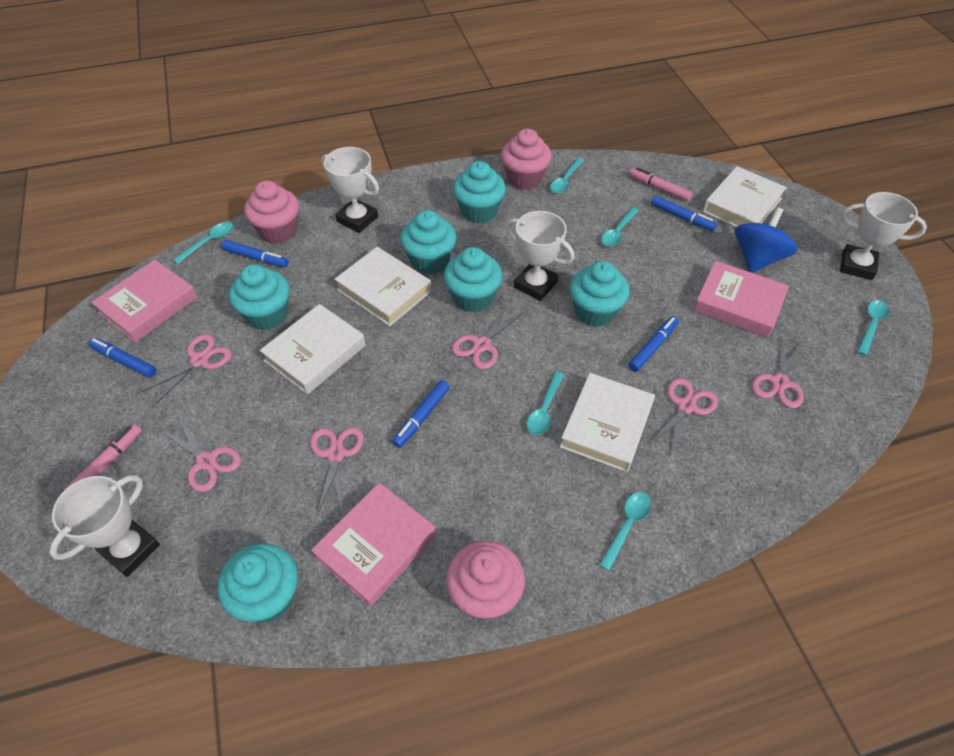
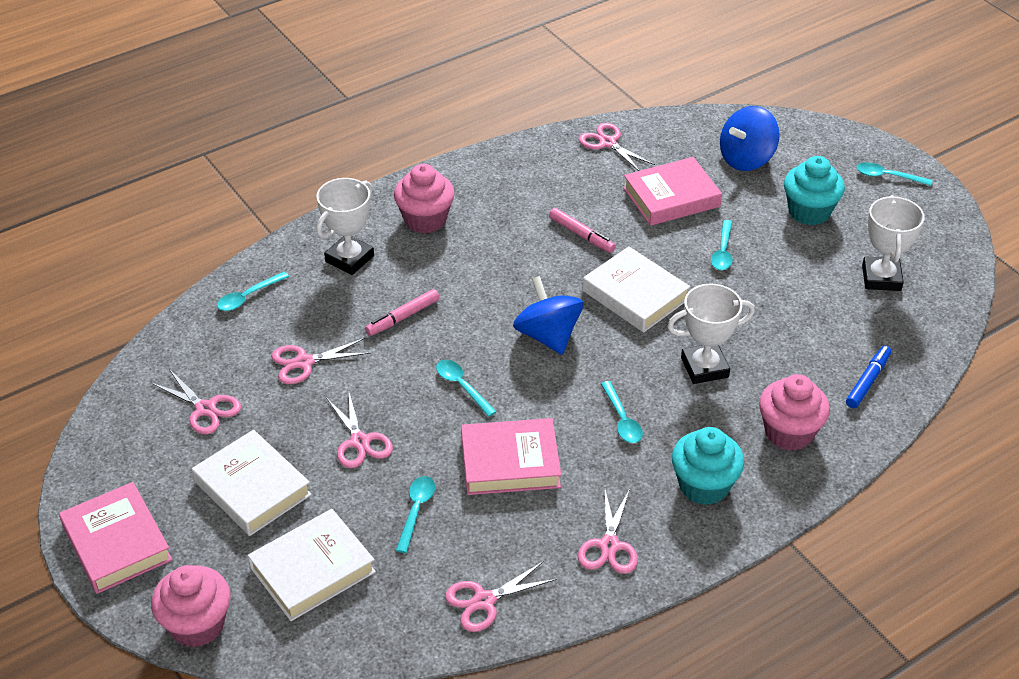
blue marker: [89,338,156,378] [222,240,289,267] [392,380,450,448] [628,316,679,372] [651,196,717,231] = 5 -> [846,345,891,408] = 1
blue spinning top: [734,207,797,273] = 1 -> [513,276,584,354] [720,106,780,171] = 2
turquoise cupcake: [218,544,298,623] [229,264,290,330] [400,210,457,274] [444,247,502,312] [453,161,506,224] [570,261,630,327] = 6 -> [672,427,744,505] [784,156,845,225] = 2
white book: [260,304,366,395] [334,247,431,326] [560,373,655,472] [703,166,787,227] = 4 -> [192,430,312,536] [248,509,376,621] [583,246,690,333] = 3
white trophy: [49,475,160,577] [321,147,379,233] [506,211,575,301] [840,192,927,280] = 4 -> [316,178,374,275] [667,284,755,384] [862,195,924,291] = 3

